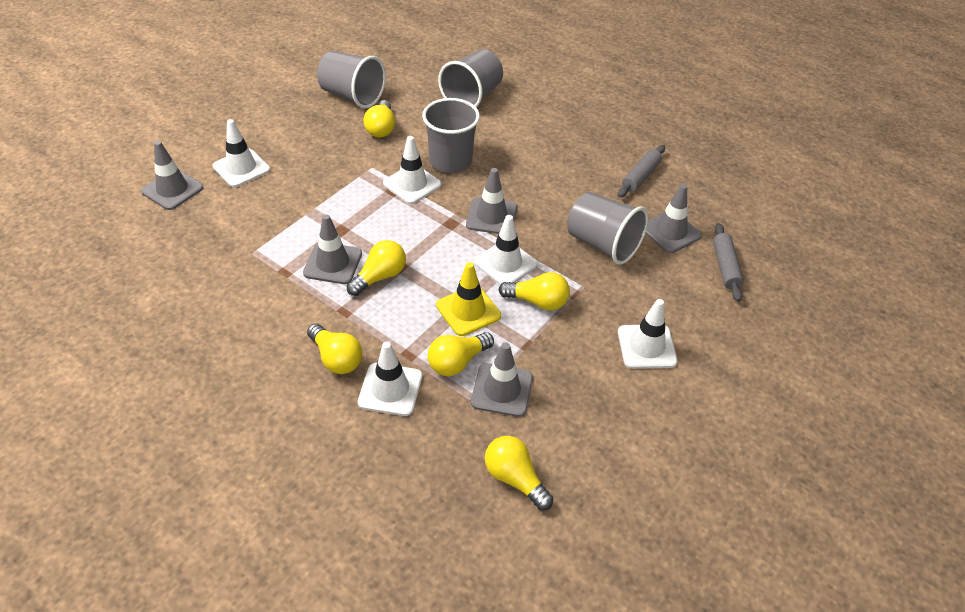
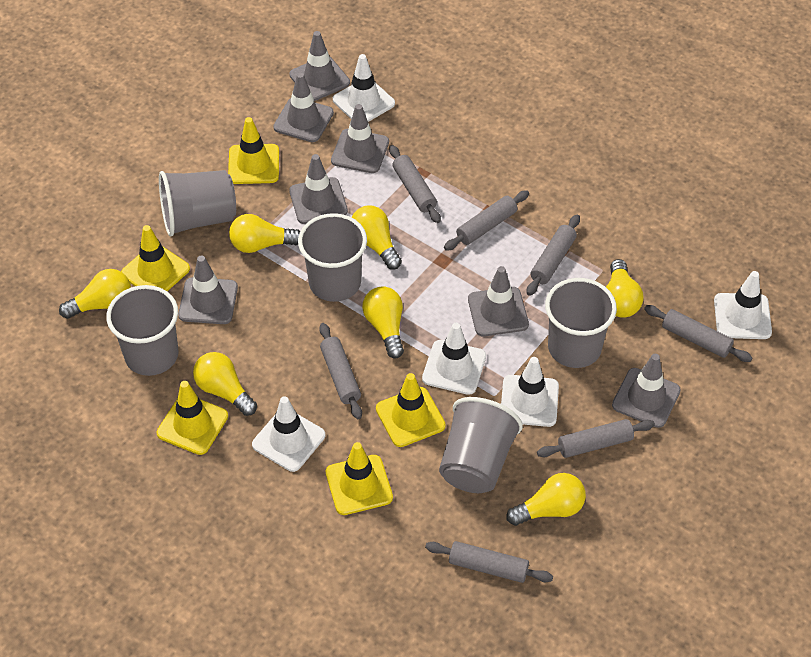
grey cup: [317,51,386,108] [422,98,480,173] [438,49,503,107] [568,192,649,265] = 4 -> [106,285,178,376] [159,170,236,237] [298,213,367,302] [439,397,523,493] [545,278,617,368] = 5
grey rolling pin: [618,145,665,198] [713,223,744,302] = 2 -> [319,323,362,419] [389,145,441,223] [425,541,553,583] [444,190,529,251] [527,214,580,296] [537,419,655,458] [644,305,752,362] = 7
grey traffic cone: [141,141,203,210] [303,214,362,284] [466,168,517,234] [471,342,533,417] [645,184,702,253] = 5 -> [178,255,238,324] [273,73,334,142] [289,154,348,224] [290,31,350,101] [331,104,389,173] [468,266,529,336] [612,354,681,428] = 7
yellow light bulb: [307,324,362,374] [347,240,406,296] [363,100,395,137] [428,332,494,376] [485,436,553,510] [498,272,570,310] = 6 -> [59,269,131,319] [193,352,257,416] [229,214,300,253] [352,206,402,270] [362,287,404,358] [506,473,586,526] [606,259,643,318] = 7
yellow traffic cone: [436,262,501,336] = 1 -> [121,225,190,291] [157,381,228,455] [228,117,279,184] [325,442,393,515] [376,373,446,447] = 5

